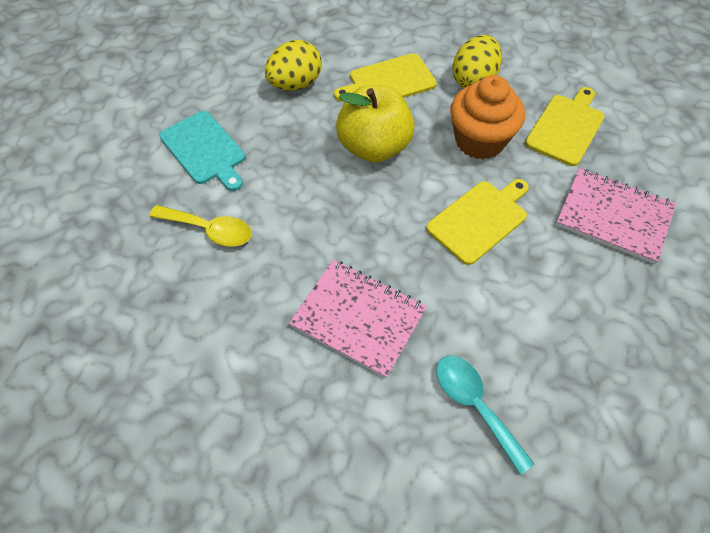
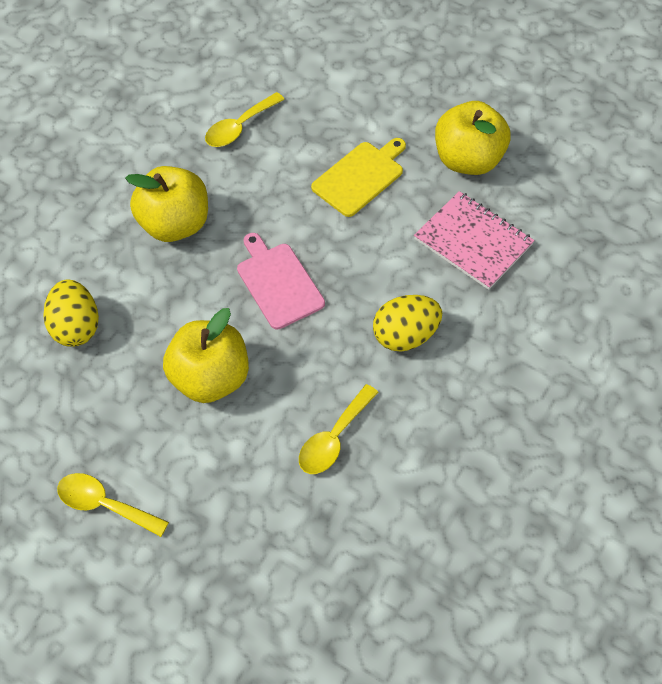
orange cupcake: [450,75,525,160] = 1 -> none = 0
pink cutting board: none = 0 -> [237,233,325,330] = 1
pink notebook: [289,260,427,378] [556,168,676,264] = 2 -> [414,191,535,290] = 1
turquoise cutting board: [159,111,245,191] = 1 -> none = 0
turquoise spoon: [436,356,534,475] = 1 -> none = 0
yellow apple: [336,85,415,163] = 1 -> [125,166,208,242] [163,308,249,403] [435,101,510,175] = 3
yellow cutting board: [334,53,437,101] [426,179,529,265] [525,87,605,166] = 3 -> [311,138,406,217] = 1
yellow spoon: [149,205,252,247] = 1 -> [57,473,169,537] [205,92,285,147] [299,384,379,474] = 3

